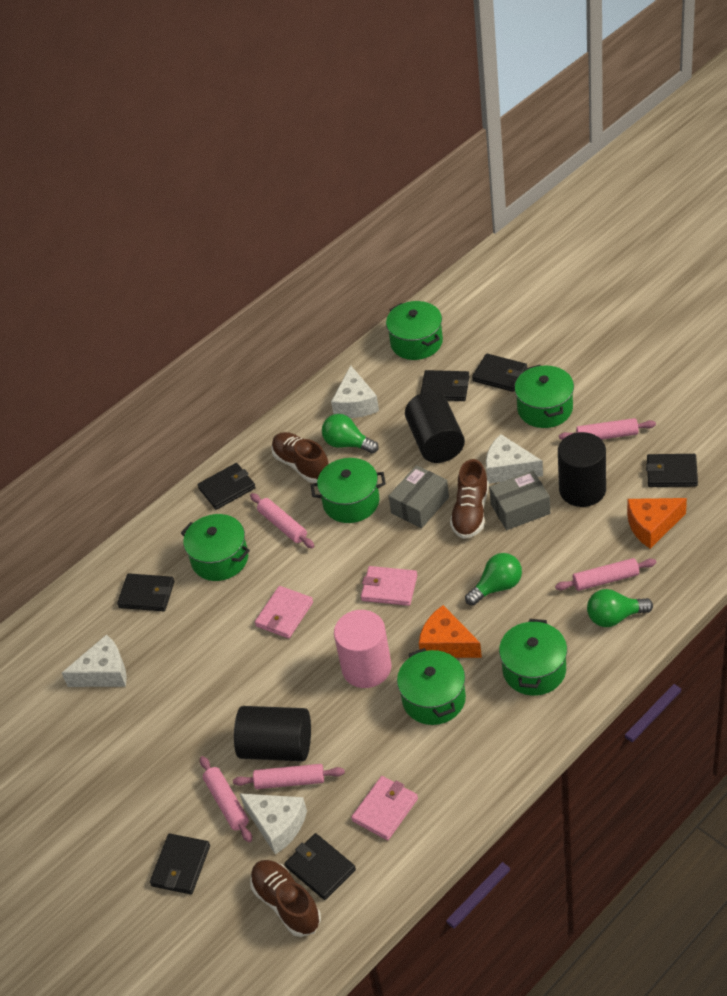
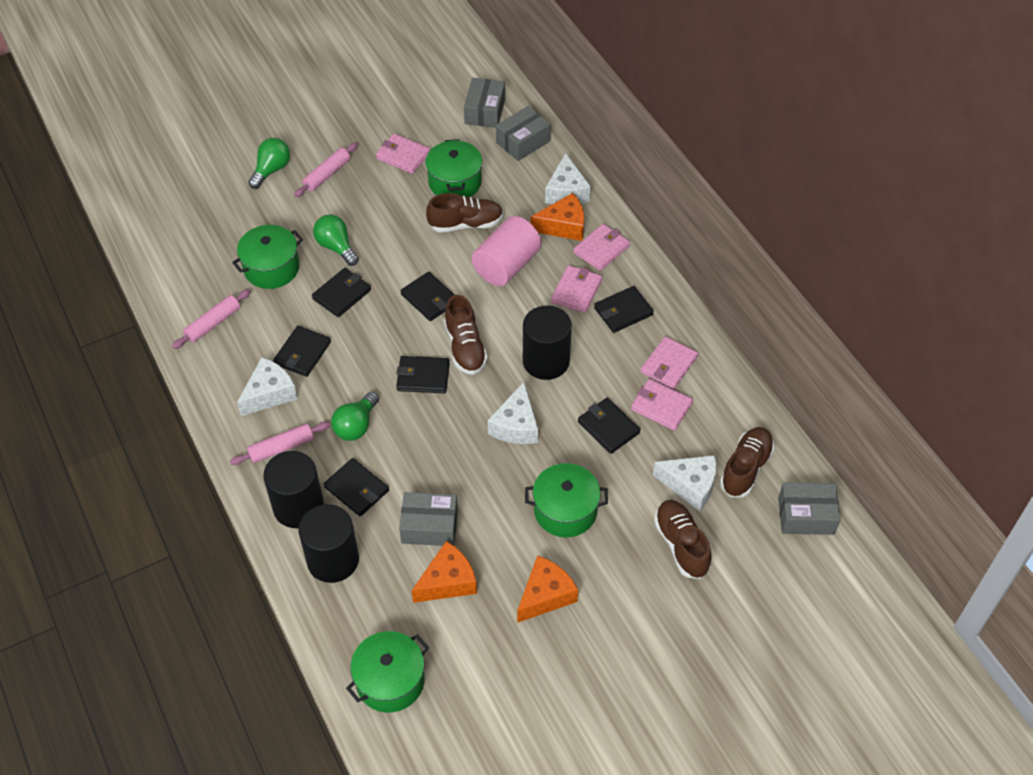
brown shoe: [250,860,321,937] [271,432,329,483] [450,459,489,539] = 3 -> [426,193,503,233] [444,295,488,375] [654,500,712,579] [720,427,775,497] = 4
green pot: [181,514,250,581] [311,458,386,523] [386,301,443,360] [397,648,466,725] [499,619,567,696] [515,365,574,428] = 6 -> [232,225,303,289] [346,631,429,713] [426,139,482,197] [525,463,608,537] = 4
grey box: [388,465,449,528] [489,471,550,530] = 2 -> [399,492,458,546] [464,78,505,128] [496,106,551,161] [778,483,840,535] = 4
orange cheese: [419,605,482,658] [627,498,687,549] = 2 -> [412,541,477,603] [517,555,578,623] [530,193,584,241] = 3
pink rolling pin: [200,756,252,842] [233,764,345,789] [250,493,314,548] [555,558,657,591] [559,418,656,440] = 5 -> [172,289,251,349] [230,422,330,465] [294,143,358,197] = 3
pink wallet: [255,586,313,639] [351,776,418,840] [361,566,417,606] = 3 -> [376,134,430,174] [551,265,602,313] [573,224,630,271] [631,379,693,431] [641,336,698,389] = 5

